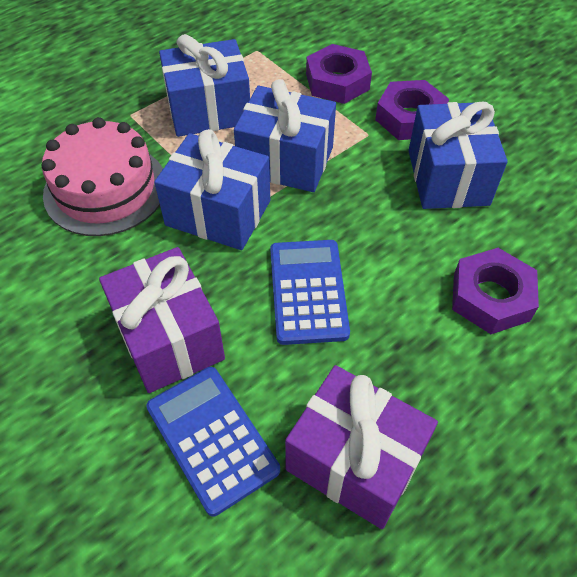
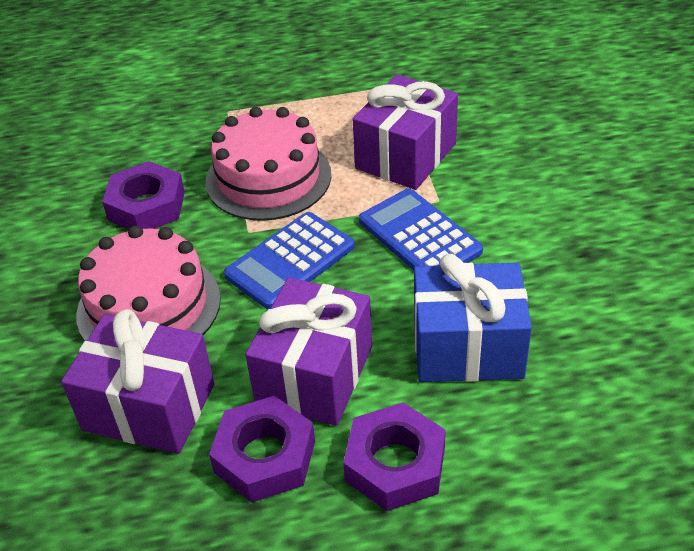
blue gift: [154,129,270,250] [159,34,250,137] [234,79,336,192] [408,102,508,209] = 4 -> [414,254,532,382] = 1
pink cake: [42,117,163,236] = 1 -> [76,226,221,341] [205,107,331,221] = 2
purple gift: [99,247,225,393] [285,365,438,529] = 2 -> [61,309,215,454] [245,277,372,426] [353,74,458,190] = 3

